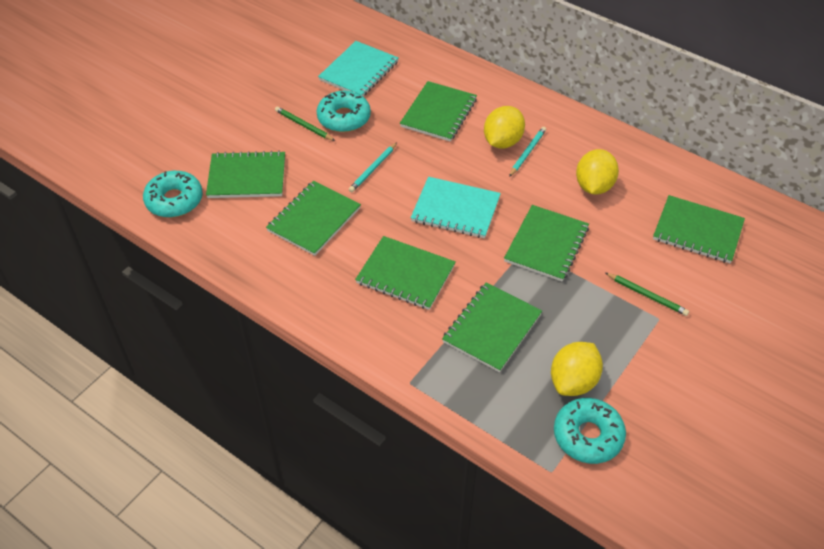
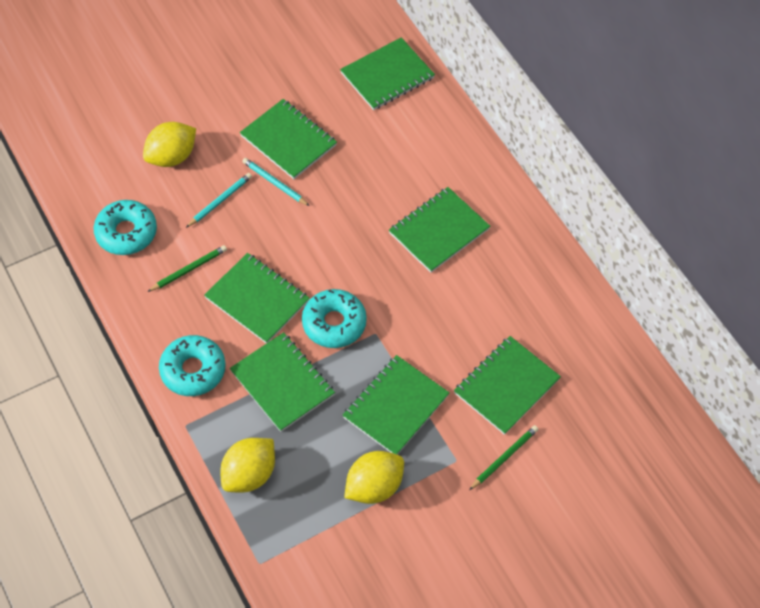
turquoise notebook: [318,41,398,96] [411,177,501,238] = 2 -> none = 0

